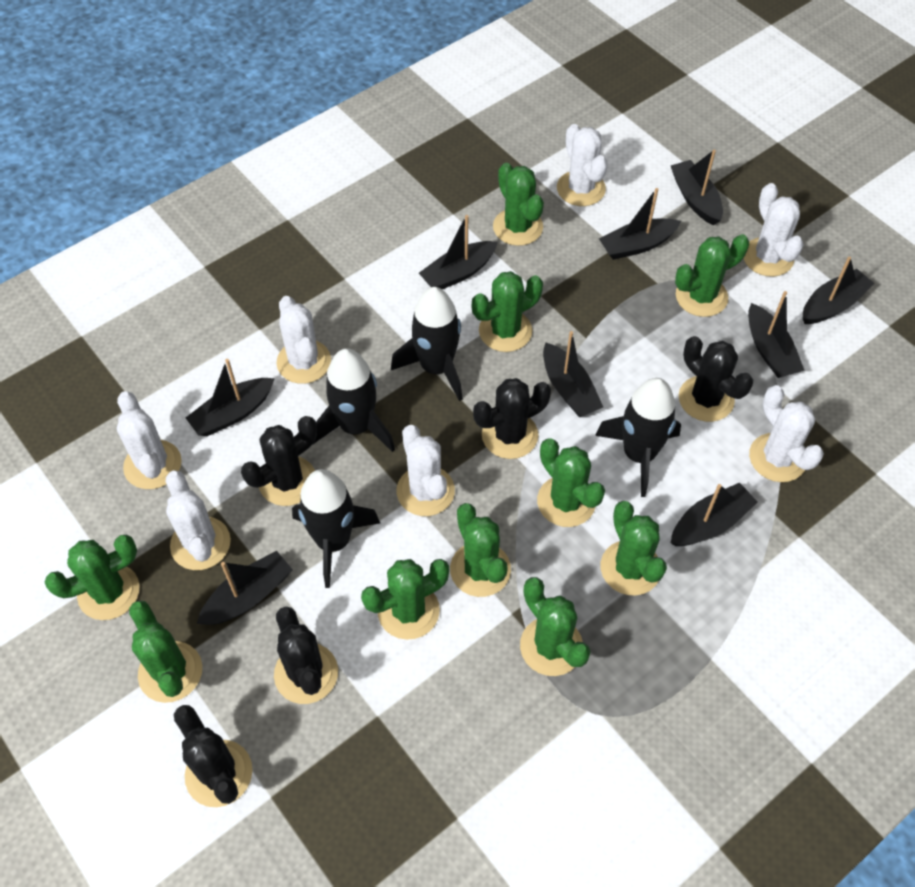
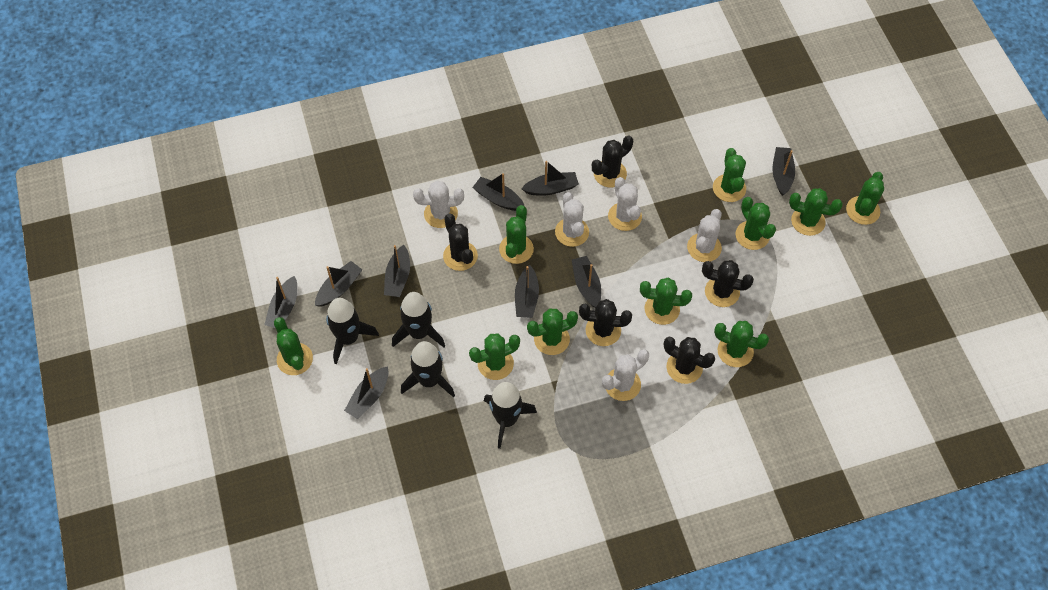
white cactus: [117,391,182,489] [166,471,231,570] [276,296,331,384] [396,425,455,516] [557,124,608,206] [743,183,803,277] [749,385,824,482] = 7 -> [413,181,464,228] [555,192,589,247] [602,349,649,401] [608,177,642,231] [687,209,722,262] = 5

